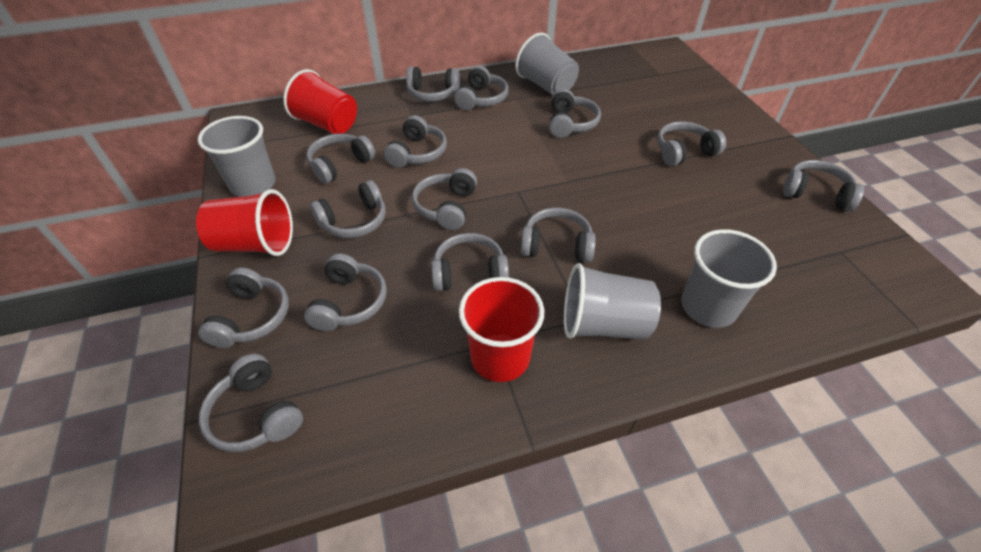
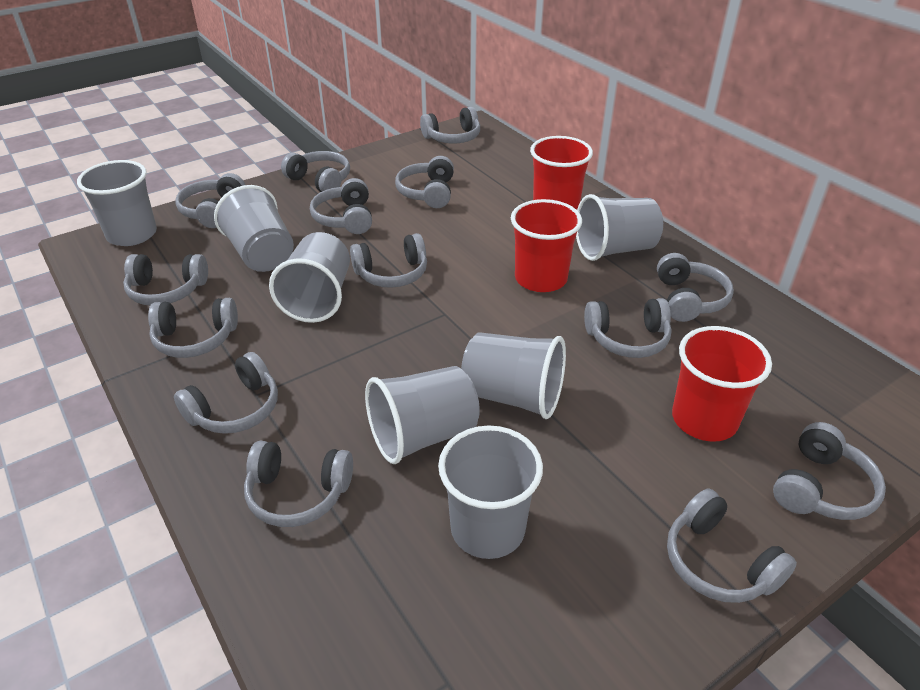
grey cup: [198,116,276,197] [515,32,579,95] [564,263,661,340] [681,229,777,328] = 4 -> [77,160,157,246] [214,185,294,272] [269,232,350,323] [365,366,480,464] [438,425,543,559] [461,332,566,419] [576,194,663,261] = 7

